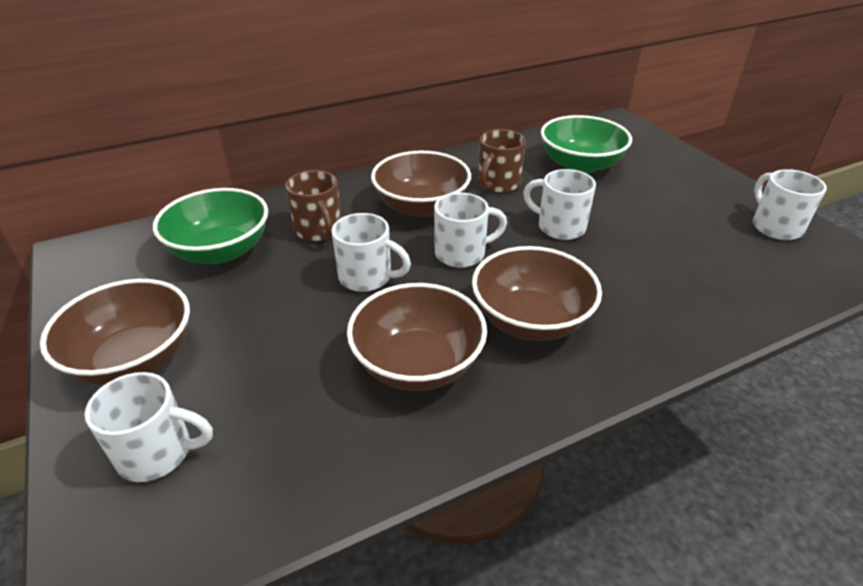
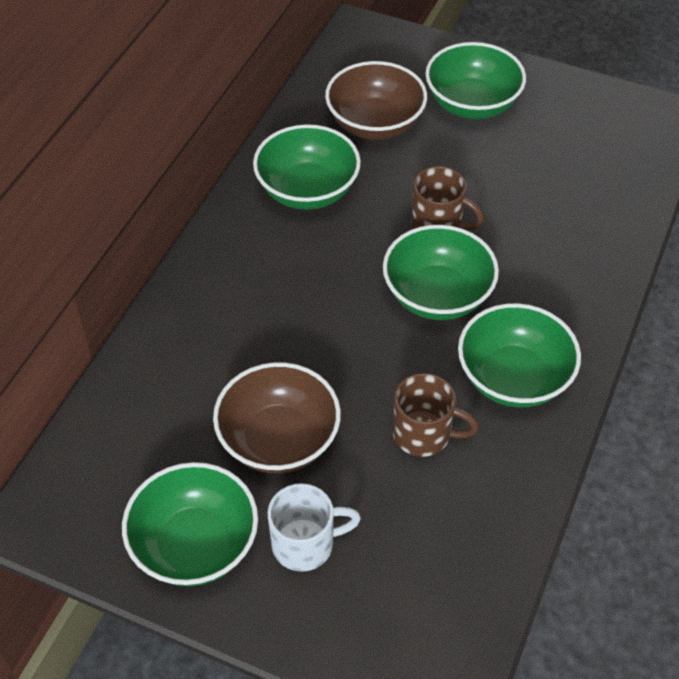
brown bowl: [40,279,190,385] [347,283,487,391] [371,151,471,218] [472,246,602,341] = 4 -> [213,362,341,473] [325,61,427,140] = 2
green bowl: [153,188,268,264] [541,115,632,174] = 2 -> [122,462,258,586] [253,124,361,210] [383,225,499,320] [425,42,526,119] [458,303,581,408] = 5
white mug: [85,372,213,482] [331,213,411,292] [434,193,507,268] [523,169,596,240] [753,169,827,240] = 5 -> [267,483,361,572] = 1

